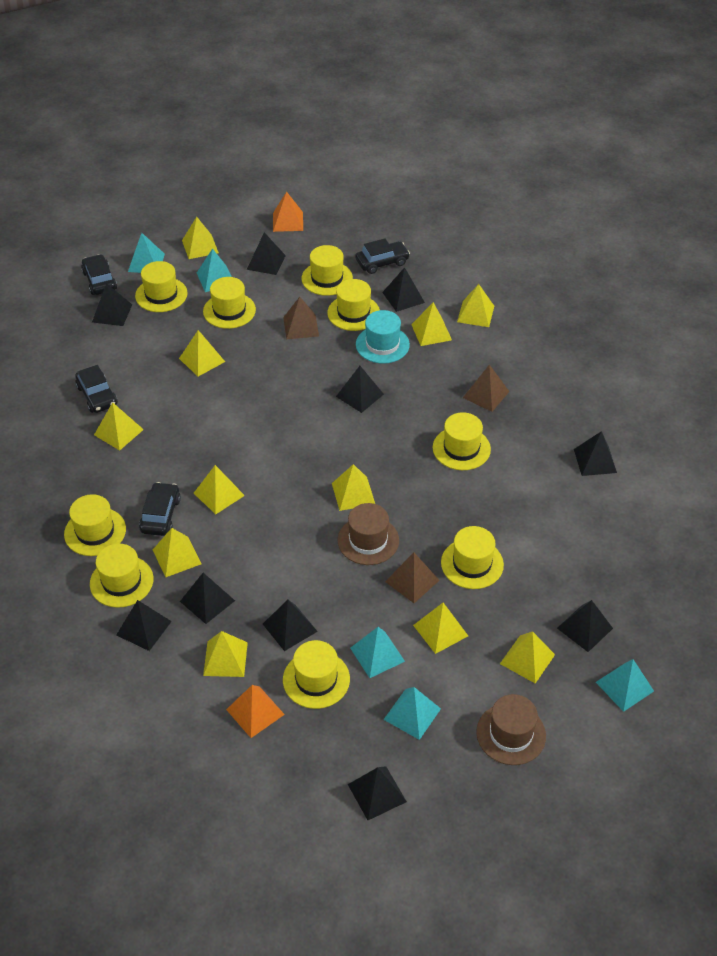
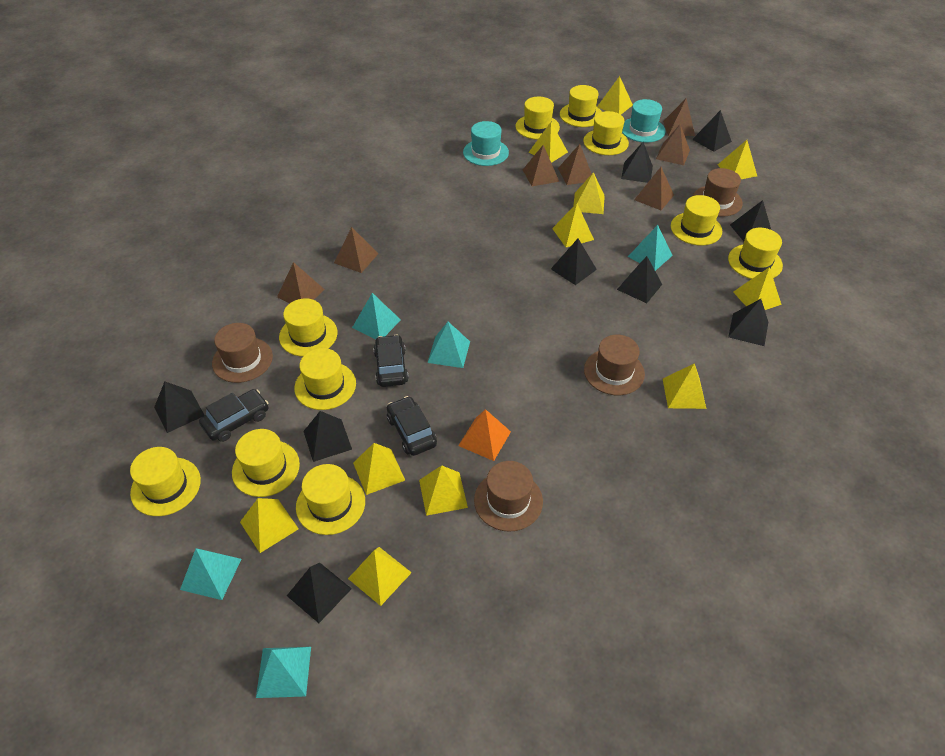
black car: [75,365,118,413] [81,254,117,295] [139,482,181,536] [355,238,410,274] = 4 -> [199,389,269,442] [373,334,409,387] [387,396,437,456] = 3
black pyramid: [92,283,132,326] [116,600,172,651] [180,573,235,624] [247,232,286,275] [263,600,318,651] [336,366,384,413] [348,766,407,820] [382,267,425,312] [557,600,613,652] [574,431,617,476] = 10 -> [154,382,205,433] [287,563,352,623] [303,411,352,462] [551,239,597,285] [617,256,662,303] [621,142,653,183] [692,110,732,152] [728,299,768,346] [730,200,771,241] = 9
brown hat: [338,503,399,565] [476,694,546,765] = 2 -> [212,323,273,383] [474,461,543,532] [584,335,645,395] [693,168,743,217] = 4
brown pyramid: [283,297,319,339] [385,552,439,603] [463,365,510,412] = 3 -> [277,262,325,303] [334,227,379,273] [523,145,559,186] [558,144,592,185] [634,167,674,210] [656,124,690,165] [663,98,695,136] = 7
orange pyramid: [226,685,285,738] [273,191,303,232] = 2 -> [458,409,511,461] = 1
turquoise hat: [356,310,410,364] = 1 -> [463,121,509,166] [622,99,666,143] = 2
yellow hat: [64,494,126,556] [90,544,154,608] [135,261,188,312] [203,277,256,329] [283,640,350,709] [301,245,353,296] [327,279,380,331] [433,412,491,470] [441,526,504,589] = 9 -> [130,447,201,516] [232,429,300,497] [279,298,338,357] [294,348,356,410] [296,464,365,535] [516,97,560,140] [560,85,602,127] [583,111,629,155] [671,195,722,246] [728,228,783,279] = 10

